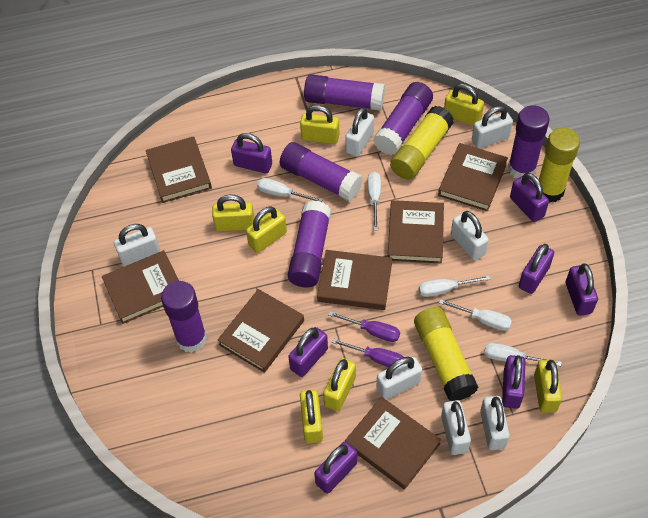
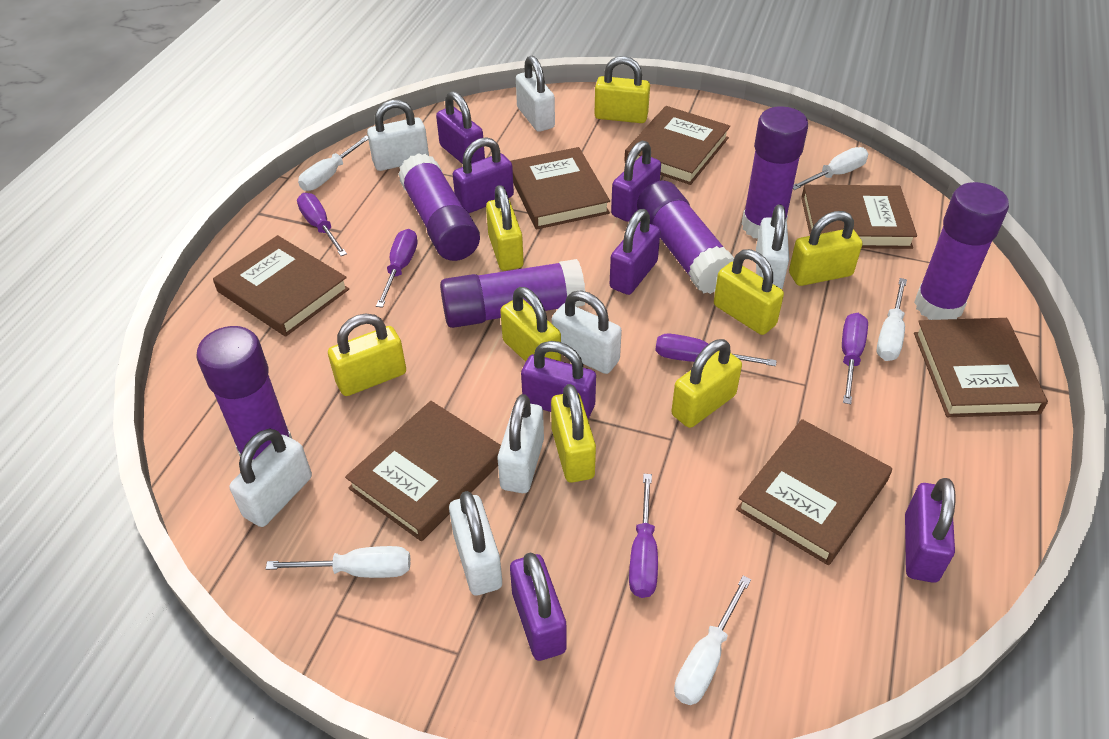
purple screwdriver: [329,311,400,342] [331,338,403,367] = 2 -> [297,193,347,256] [376,229,418,308] [629,474,658,598] [655,334,777,366] [842,313,868,404] = 5
yellow glue stick: [390,106,454,180] [414,307,479,401] [539,128,580,202] = 3 -> none = 0
yellow padlock: [212,195,254,231] [246,206,287,253] [300,105,339,144] [300,390,323,443] [323,358,356,411] [444,84,484,126] [534,360,562,413] = 7 -> [328,314,406,396] [486,185,524,271] [500,287,561,362] [551,384,596,483] [595,56,650,123] [671,339,742,428] [714,249,784,335] [789,211,862,286] = 8

